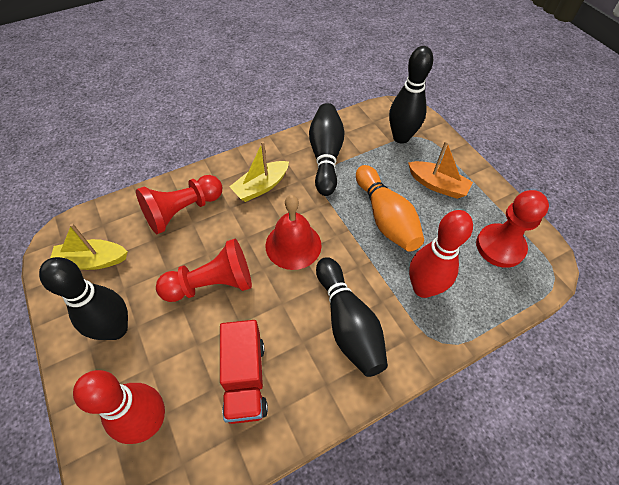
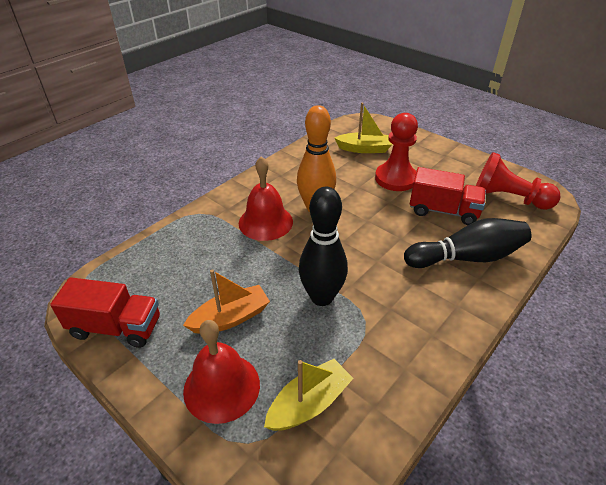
black bowling pin: [39,257,128,340] [309,103,345,196] [316,257,388,377] [389,46,433,144] = 4 -> [299,187,348,306] [404,218,532,268] = 2
red bell: [266,195,322,270] = 1 -> [183,320,260,424] [239,156,293,241] = 2
red bowling pin: [73,370,165,444] [409,210,473,298] = 2 -> none = 0
red pawn: [136,175,222,234] [156,239,252,302] [476,190,549,268] = 3 -> [375,113,418,191] [476,152,560,210] = 2
red truck: [220,320,268,424] = 1 -> [50,277,160,348] [410,167,486,225] = 2

